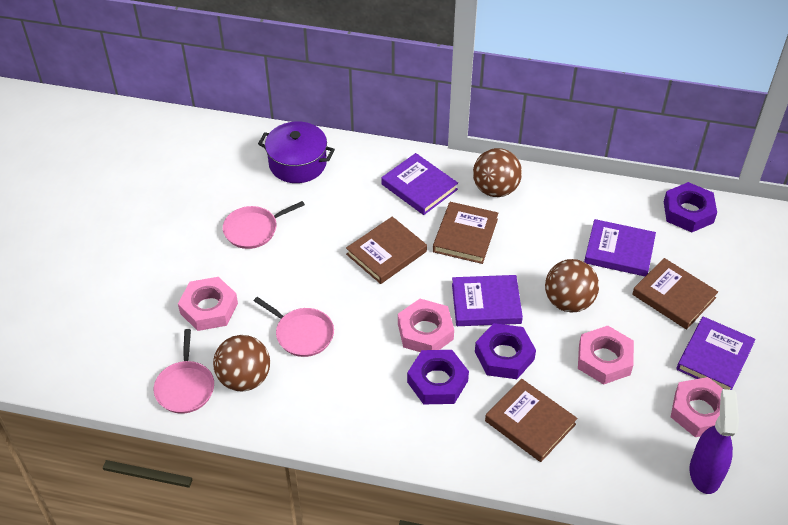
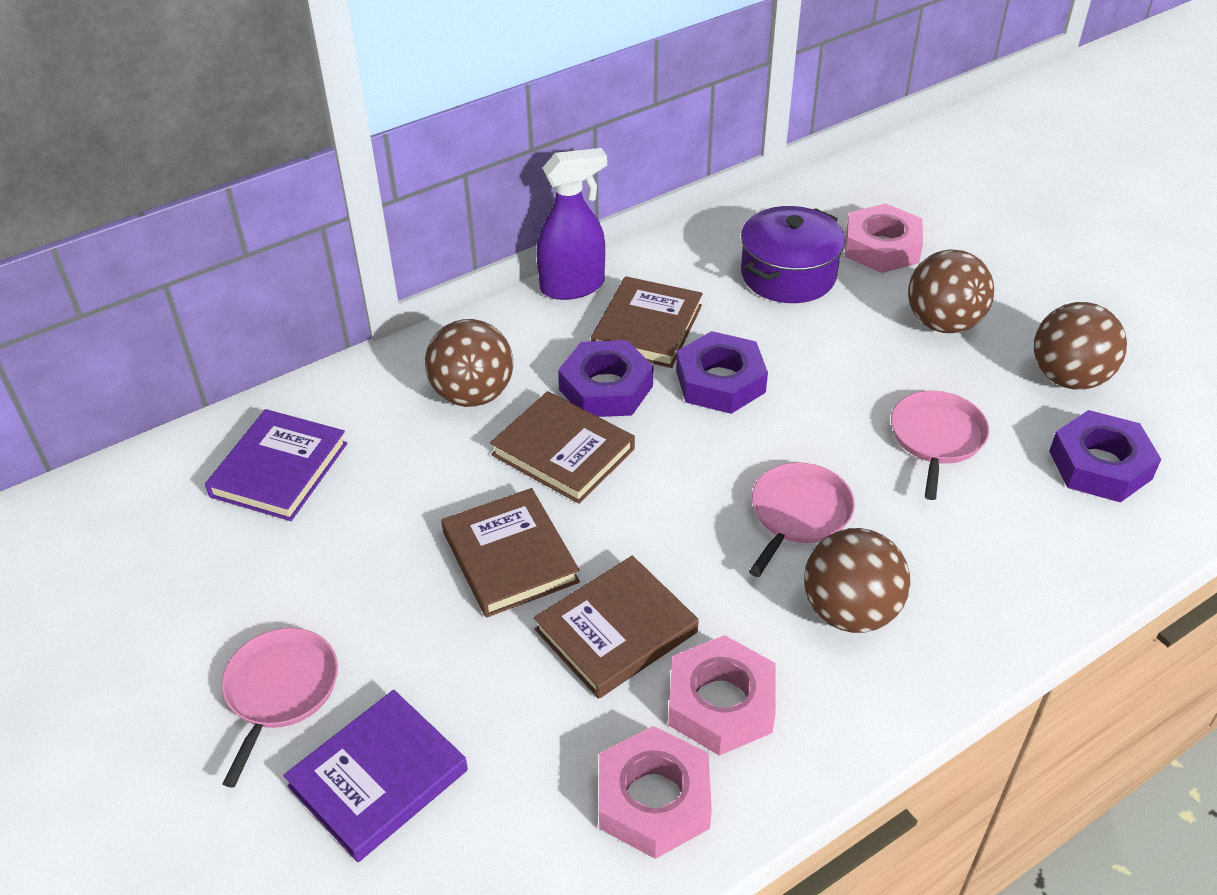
brown ball: [213,335,270,391] [473,148,522,197] [545,259,599,313] = 3 -> [425,319,513,407] [804,528,910,633] [908,249,994,333] [1034,302,1127,389] = 4
pink nut: [178,277,238,331] [398,299,454,352] [578,326,634,384] [671,377,723,437] = 4 -> [599,726,712,859] [668,635,775,756] [845,203,923,273] = 3
purple book: [381,153,458,215] [452,275,523,326] [584,219,656,276] [676,316,756,390] = 4 -> [205,409,347,521] [283,690,468,862] = 2

